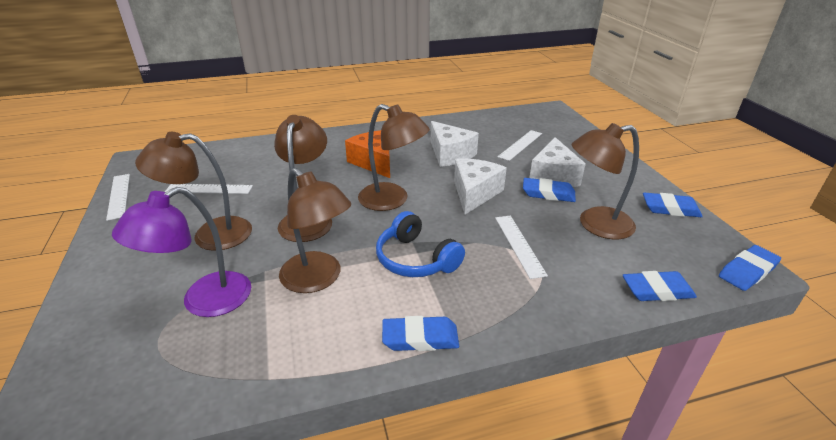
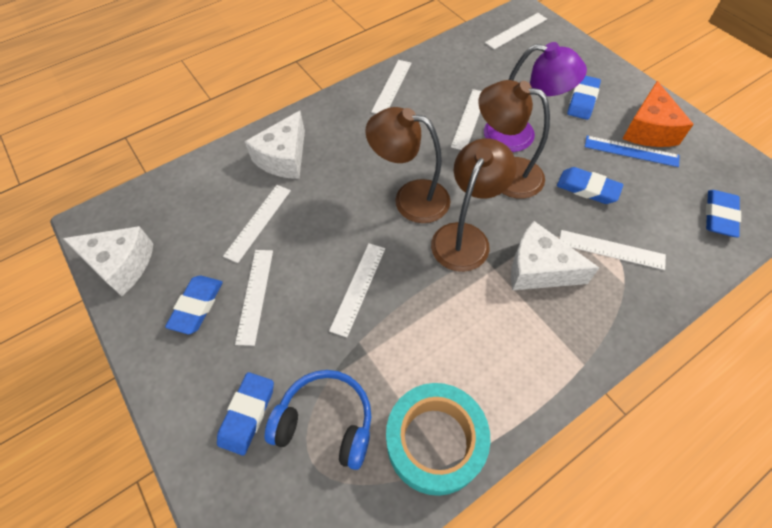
blue ruler: none = 0 -> [585,136,680,167] = 1
brown lamp: [135,132,252,251] [274,115,332,242] [279,168,351,293] [358,104,430,211] [571,123,639,239] = 5 -> [366,107,450,223] [431,138,517,272] [478,80,550,199] = 3
turquoise tape: none = 0 -> [386,383,491,496] = 1
white ruler: [106,174,130,221] [165,184,253,194] [495,216,548,279] [498,130,542,161] = 4 -> [223,185,291,263] [235,250,273,346] [329,243,385,337] [371,60,412,114] [451,89,482,150] [485,13,547,50] [560,230,666,270] = 7

